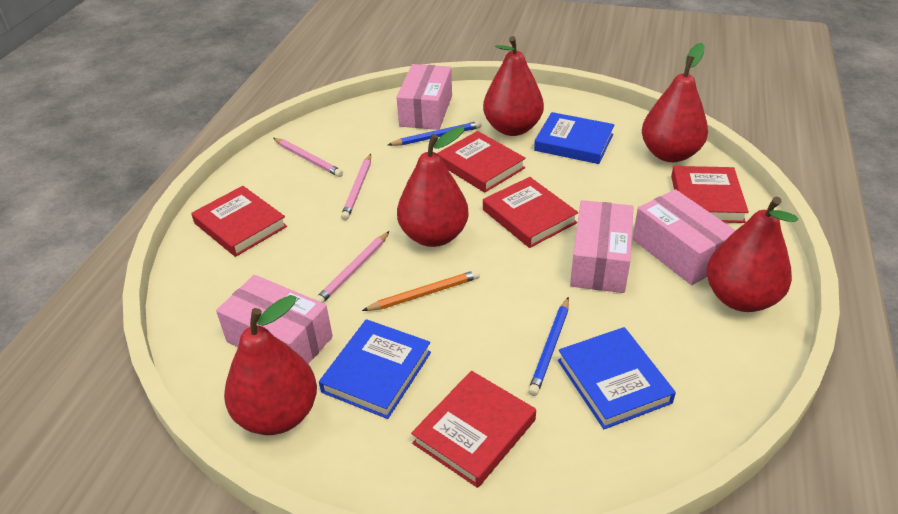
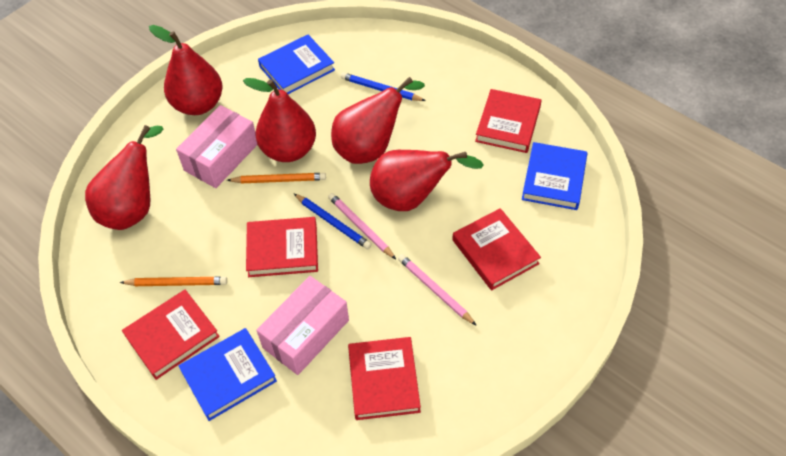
orange pencil: [362,270,480,311] = 1 -> [120,277,227,286] [227,173,326,184] = 2
pink box: [216,275,333,364] [396,64,452,130] [570,200,633,293] [632,189,736,285] = 4 -> [176,105,257,188] [256,276,349,375] = 2
pink pencil: [273,138,343,177] [314,231,390,303] [341,154,371,220] = 3 -> [328,193,396,259] [398,254,477,326] = 2

